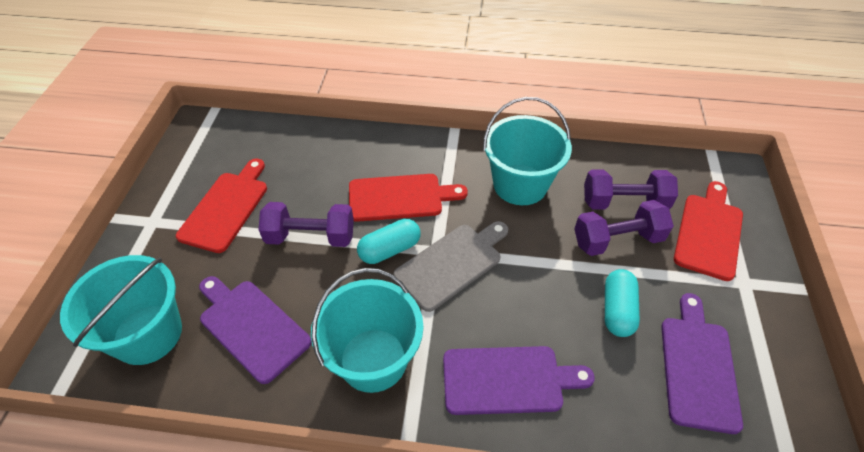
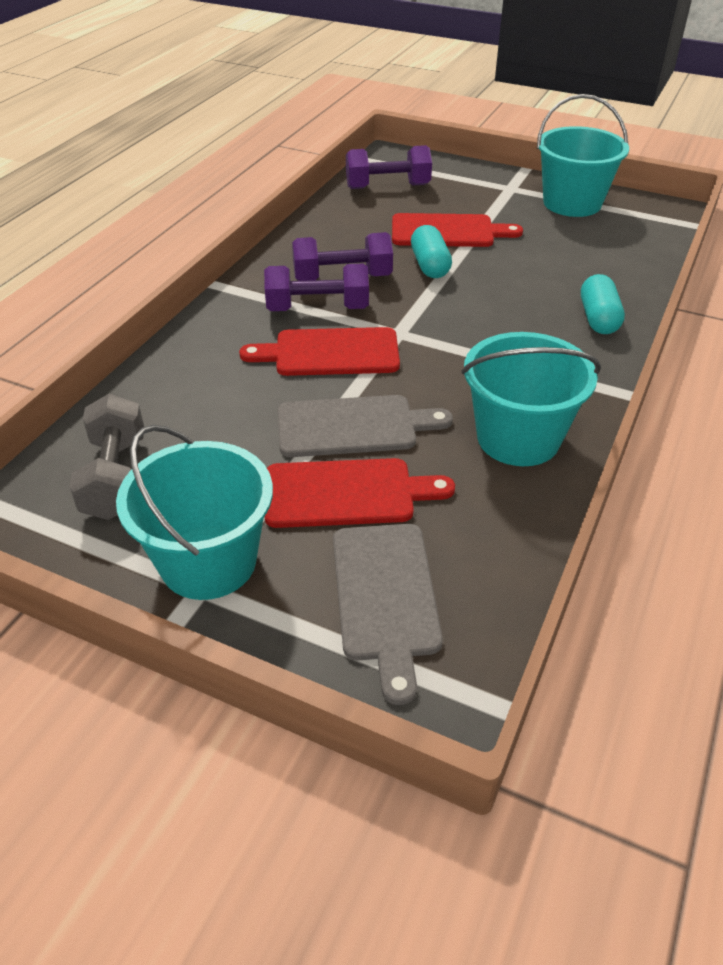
grey cutting board: [394,221,508,312] = 1 -> [278,395,453,457] [333,524,443,705] = 2
grey dumbbell: none = 0 -> [69,394,144,520] = 1
purple cutting board: [199,276,312,384] [443,346,595,415] [661,293,743,434] = 3 -> none = 0

